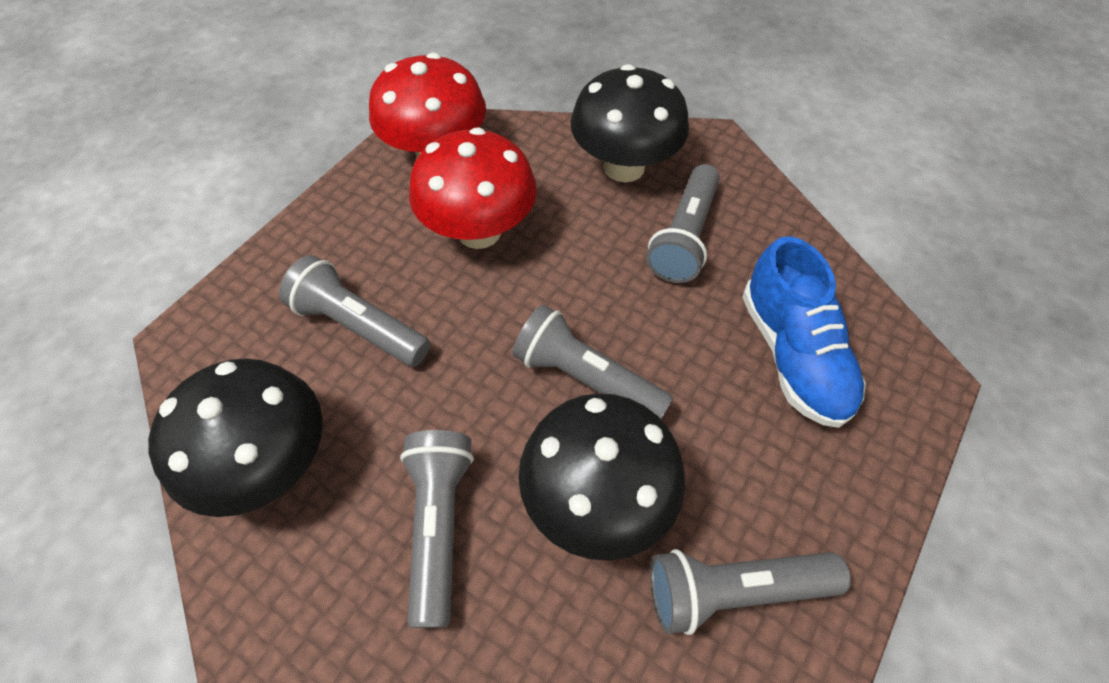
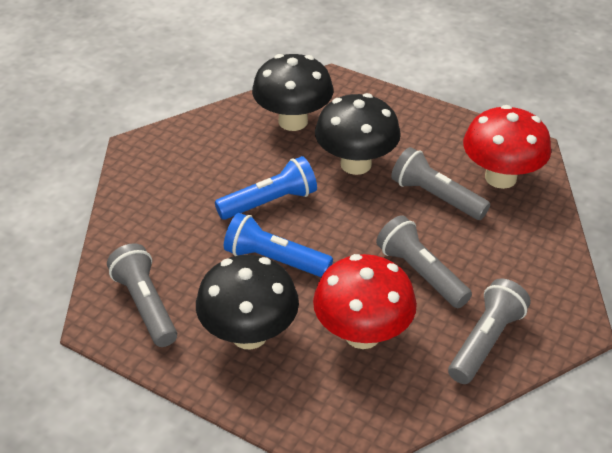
blue flashlight: none = 0 -> [215,156,317,220] [224,213,333,277] = 2
blue shoe: [742,237,866,428] = 1 -> none = 0
grey flashlight: [279,255,430,367] [400,430,474,628] [512,305,673,419] [646,164,720,283] [650,549,851,635] = 5 -> [107,243,177,347] [376,215,472,308] [391,147,490,220] [448,279,531,384] = 4

